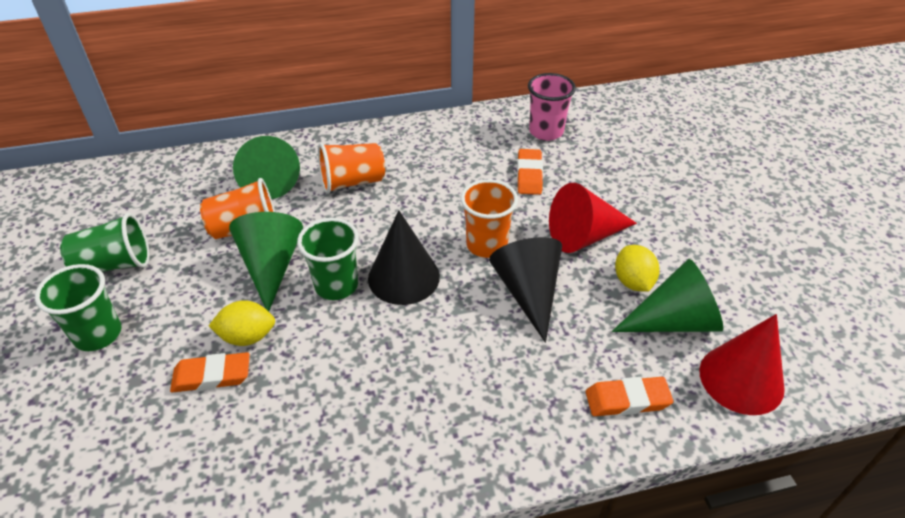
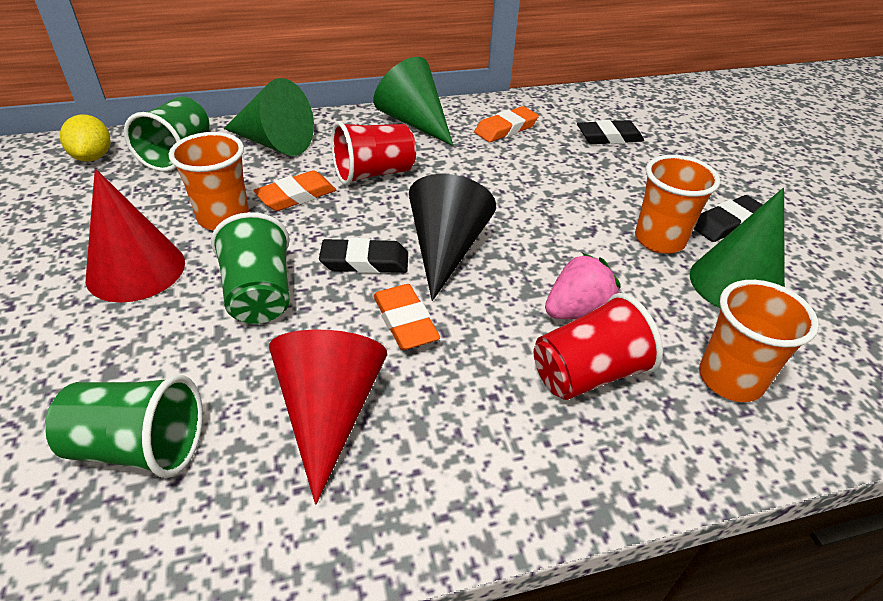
black cone: [368,210,440,305] [489,237,562,343] = 2 -> [409,174,496,301] = 1
black eraser: none = 0 -> [319,238,408,273] [577,120,644,144] [694,195,763,242] = 3
pink cup: [528,73,576,141] = 1 -> none = 0
pink strawberry: none = 0 -> [545,253,621,319] = 1
red cup: none = 0 -> [331,121,416,185] [534,293,663,400] = 2
yellow lemon: [208,300,275,346] [615,245,660,292] = 2 -> [60,114,110,162] = 1

